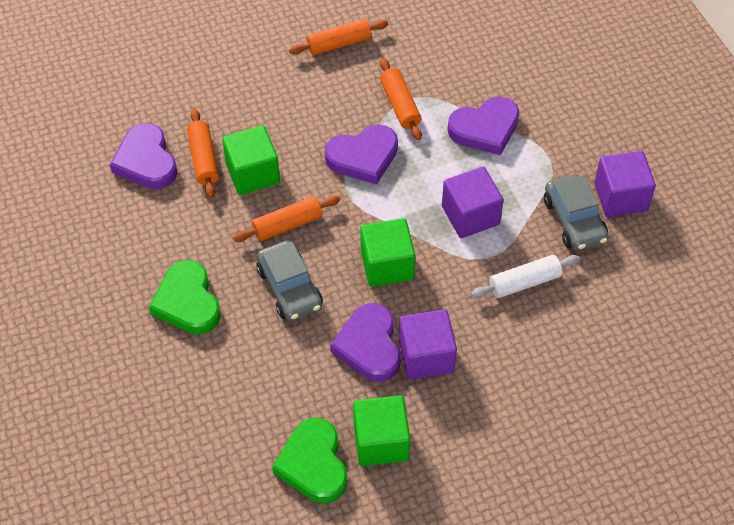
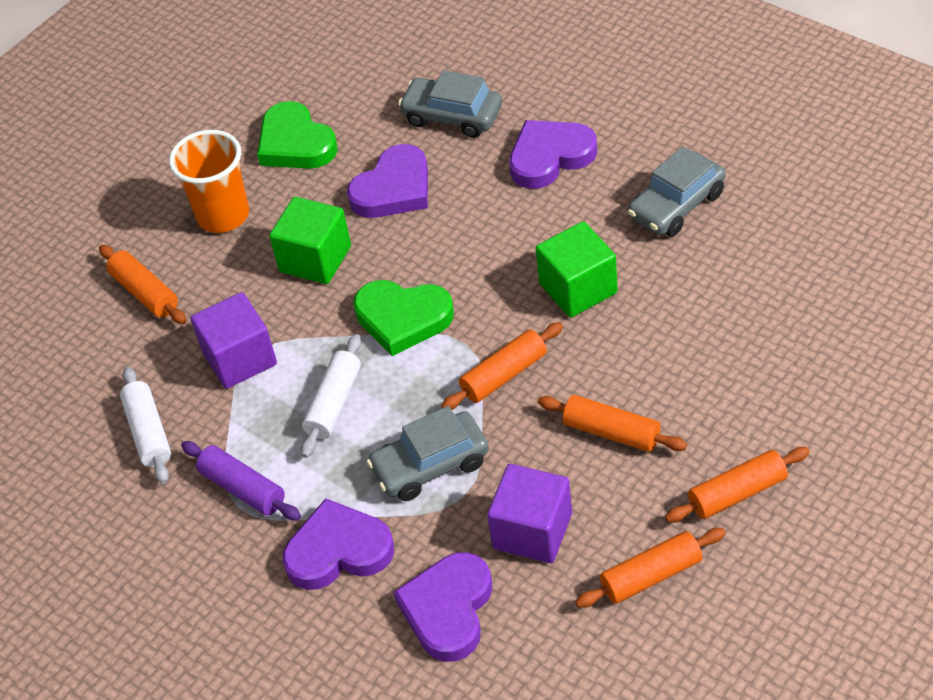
green cube: [222,125,280,195] [353,395,410,466] [360,218,415,287] = 3 -> [269,197,351,284] [536,221,618,318] = 2
grey car: [256,240,323,321] [544,175,608,251] = 2 -> [367,406,489,501] [398,70,502,138] [628,146,725,237] = 3
orange cup: none = 0 -> [169,130,249,233] = 1
orange rolling pin: [187,109,219,198] [233,195,340,242] [289,19,388,55] [380,58,422,141] = 4 -> [99,245,187,324] [441,322,563,410] [538,395,687,452] [575,528,726,608] [665,447,810,523] = 5
purple cube: [399,309,457,380] [442,167,504,238] [594,151,656,217] = 3 -> [191,292,277,389] [487,464,572,563] = 2
purple rolling pin: none = 0 -> [181,441,301,521] = 1
white rolling pin: [471,255,580,298] = 1 -> [120,367,171,484] [301,334,361,458] = 2

